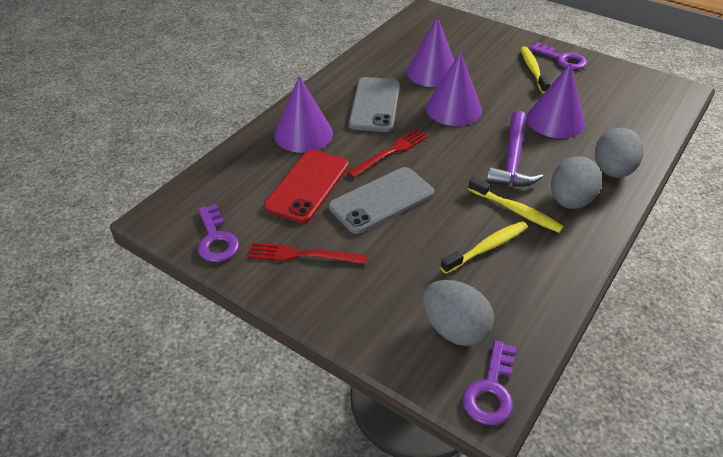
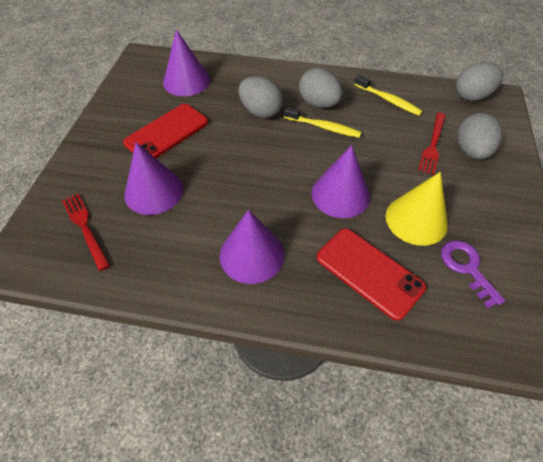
grey egg: [422,280,494,346] [551,156,602,209] [595,128,644,178] = 3 -> [238,76,283,118] [299,68,343,108] [456,62,503,101] [457,113,502,159] = 4
grey phone: [329,167,434,234] [349,77,400,132] = 2 -> none = 0
purple hammer: [486,111,543,187] = 1 -> none = 0
purple key: [198,204,239,262] [462,340,517,425] [530,42,587,70] = 3 -> [441,240,505,308] = 1
red phone: [264,149,349,223] = 1 -> [123,104,208,158] [317,228,426,321] = 2
yellow cone: none = 0 -> [386,172,448,246] = 1
yellow toothbrush: [440,221,528,274] [468,177,564,233] [520,46,550,94] = 3 -> [284,107,361,138] [354,75,423,116] = 2

